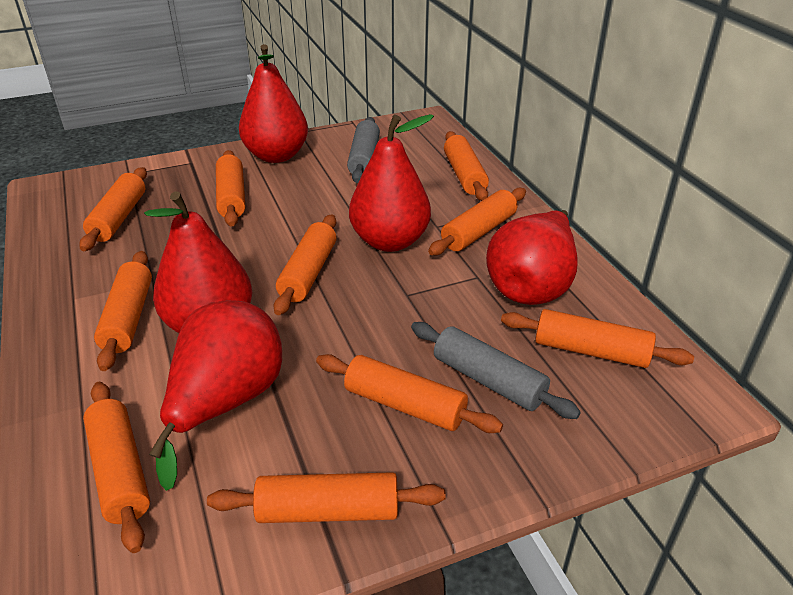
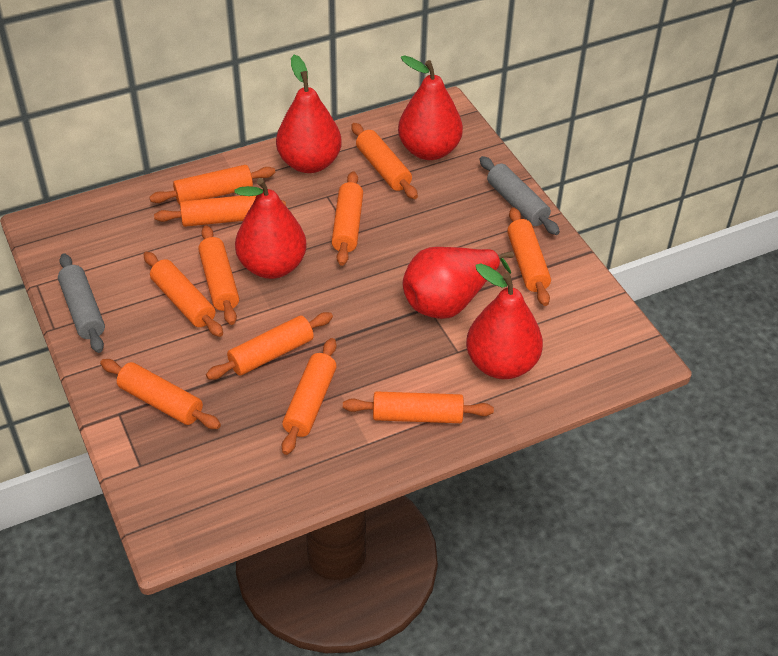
orange rolling pin: [79,167,147,251] [83,382,150,553] [94,251,152,371] [207,472,446,523] [216,150,245,227] [274,214,336,315] [316,354,503,433] [428,188,526,255] [444,131,489,201] [501,309,694,368] = 10 -> [100,359,221,429] [143,251,223,337] [149,165,276,205] [154,196,286,227] [198,225,239,325] [206,312,333,380] [282,338,337,455] [332,171,363,266] [343,391,494,423] [351,123,418,199] [507,207,551,306] = 11

